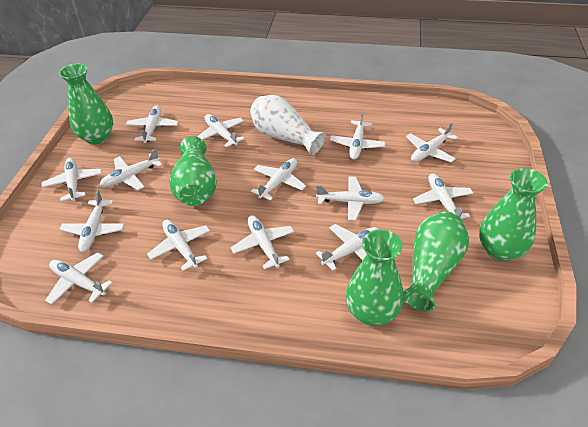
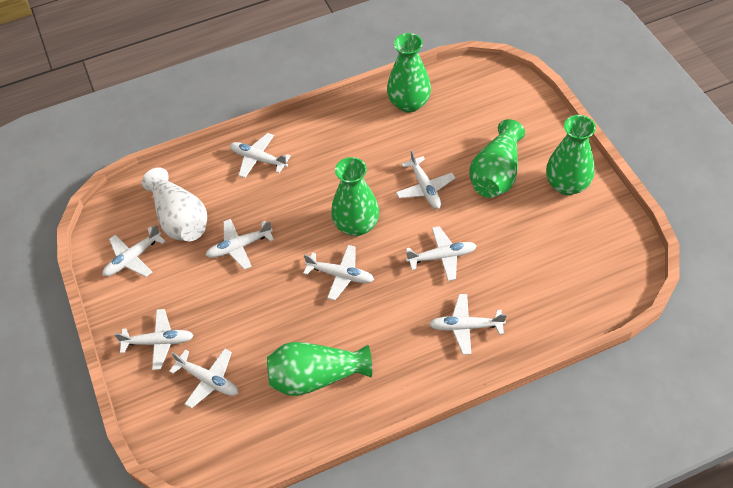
white plane: [41,158,102,201] [45,252,113,305] [59,190,124,252] [100,148,162,190] [126,105,179,143] [147,220,210,271] [197,114,245,147] [231,215,294,269] [251,158,306,201] [316,177,385,221] [316,224,379,271] [330,111,385,160] [406,122,458,162] [413,173,473,219] = 14 -> [103,224,166,277] [114,309,194,370] [169,349,238,408] [206,219,274,270] [230,133,291,178] [303,245,374,300] [396,150,455,209] [406,226,477,281] [429,294,507,355] = 9

